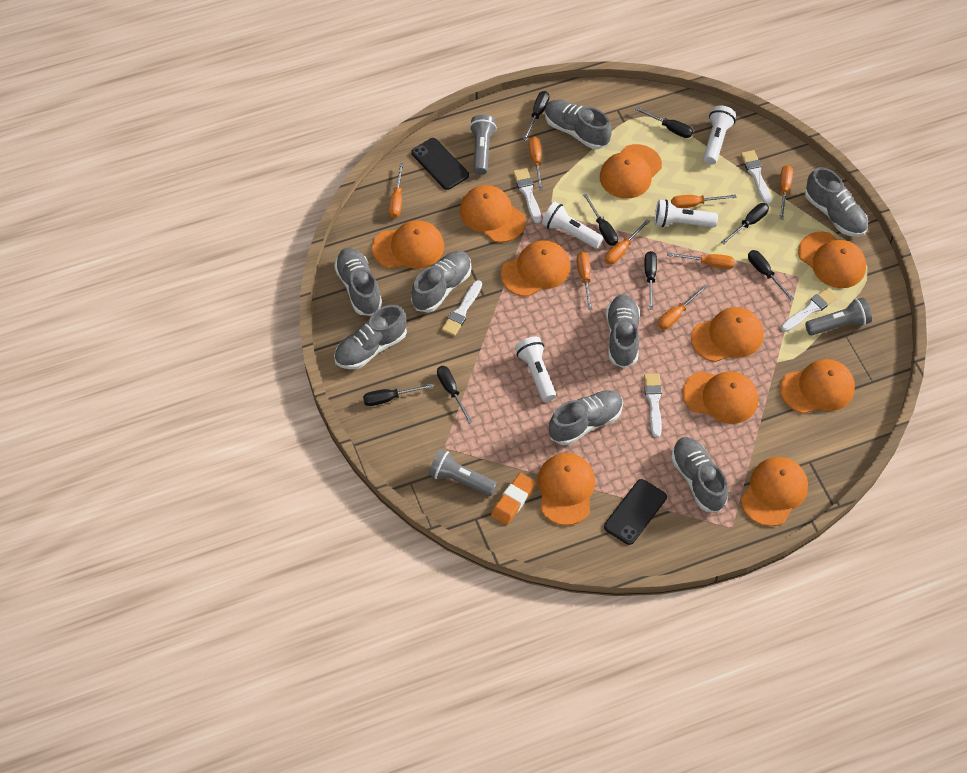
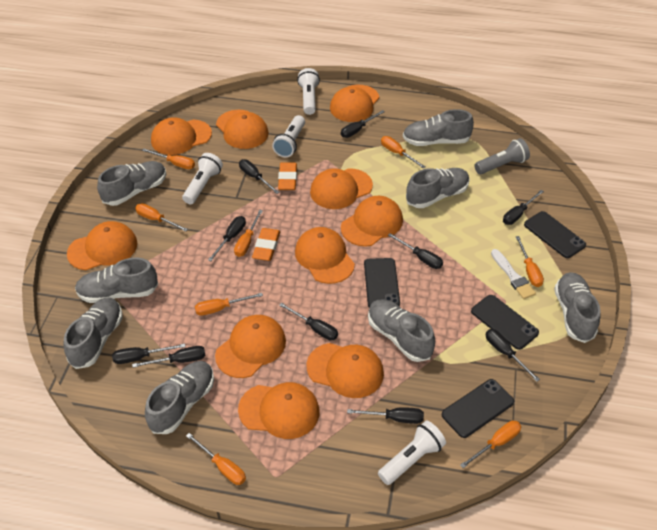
black phone: [411,138,469,190] [604,479,667,545] = 2 -> [364,258,400,308] [442,379,514,438] [471,295,539,350] [524,211,586,258] = 4
black screwdriver: [363,384,433,406] [437,366,472,424] [523,91,549,141] [583,194,618,246] [634,107,693,138] [644,251,657,310] [721,203,769,245] [748,250,794,300] = 8 -> [112,344,185,364] [132,346,206,368] [208,216,246,261] [239,159,280,194] [279,303,338,340] [341,110,385,138] [347,407,424,424] [388,233,443,269] [486,329,540,382] [503,190,544,225] = 10
grey flashlight: [429,449,497,496] [470,114,497,175] [805,297,872,336] = 3 -> [474,138,530,174] = 1
orange eraser: [491,473,536,525] = 1 -> [252,228,280,261] [278,162,297,190] = 2
white brush: [442,280,482,336] [513,168,541,223] [644,374,662,438] [741,150,772,205] [781,288,837,332] = 5 -> [491,249,536,299] = 1

